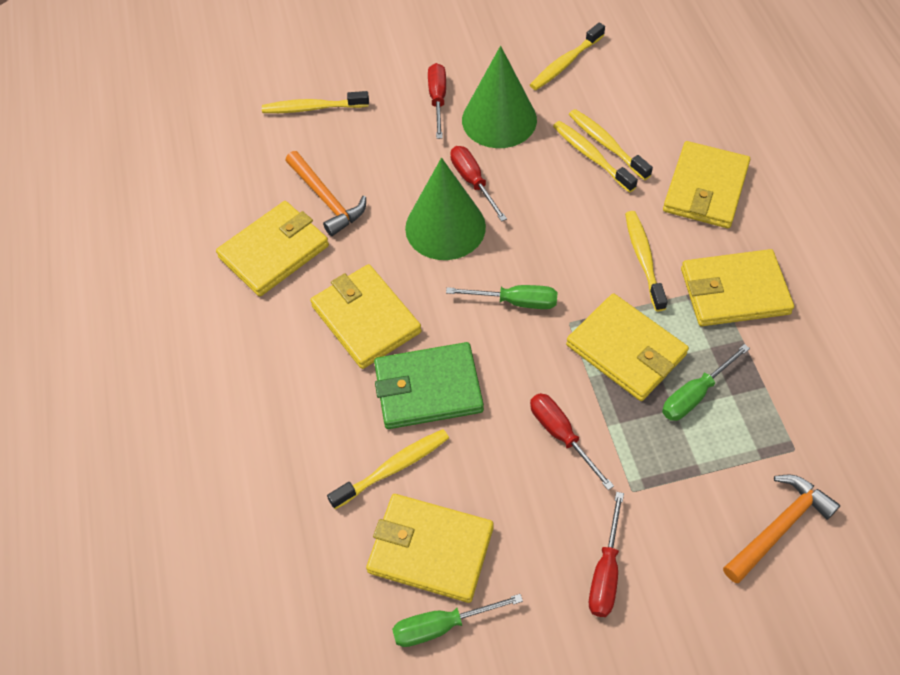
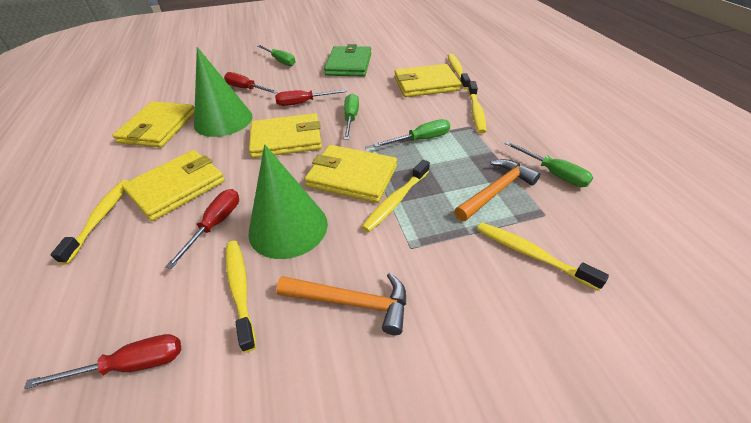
green screwdriver: [392,594,523,647] [446,285,557,309] [662,344,750,421] = 3 -> [257,45,295,66] [344,94,359,140] [374,119,450,147] [505,141,593,187] = 4
yellow wallet: [216,201,329,297] [310,264,422,369] [366,494,494,603] [566,293,689,401] [663,141,750,228] [681,249,794,326] = 6 -> [112,101,195,147] [122,150,225,221] [249,113,322,158] [305,145,397,203] [394,64,461,97] = 5

